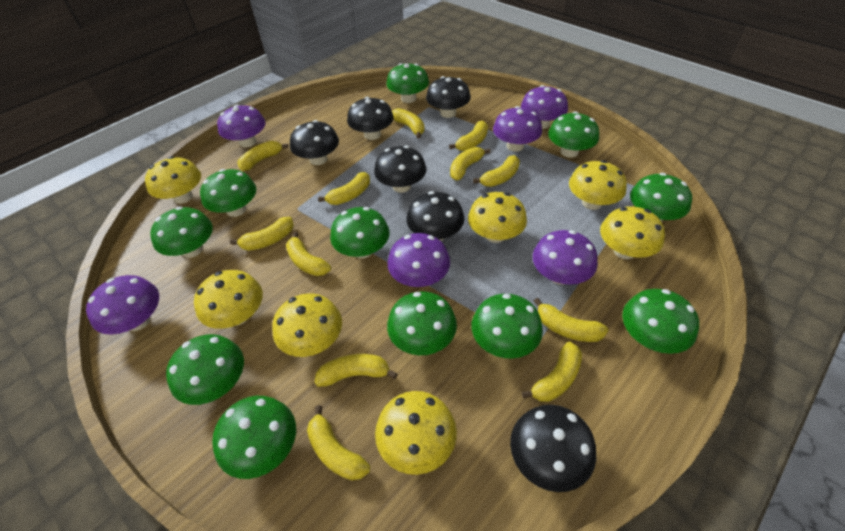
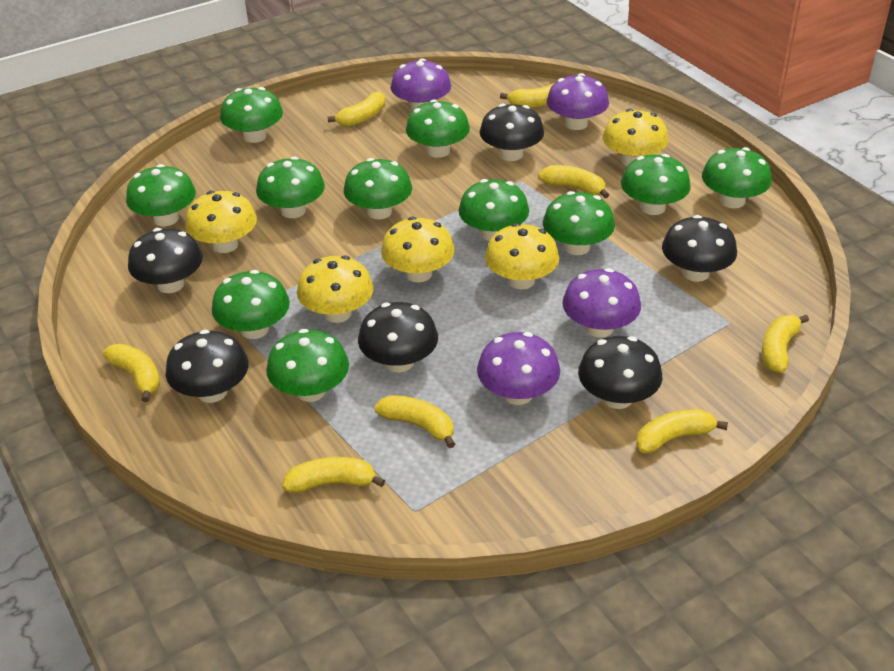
purple mushroom: [86,275,159,335] [217,104,266,147] [387,233,450,287] [493,106,542,152] [521,85,568,129] [533,230,598,285] = 6 -> [391,58,451,111] [477,332,560,405] [547,73,609,130] [562,268,641,338] = 4
yellow banana: [230,217,294,251] [237,141,288,171] [286,232,331,276] [307,405,370,481] [315,354,398,387] [318,172,370,205] [392,108,425,138] [449,120,488,151] [450,147,490,180] [473,155,520,187] [522,342,582,402] [534,298,609,342] = 12 -> [103,344,160,402] [282,457,385,493] [327,92,385,127] [374,395,455,448] [500,83,554,108] [538,165,609,198] [636,409,728,453] [762,315,809,373] = 8
yellow mushroom: [145,156,201,204] [194,270,263,329] [272,293,342,357] [375,391,457,475] [468,192,527,243] [569,160,627,210] [600,206,665,259] = 7 -> [185,191,257,253] [297,255,373,323] [381,217,455,282] [485,223,559,289] [602,109,669,166] = 5

